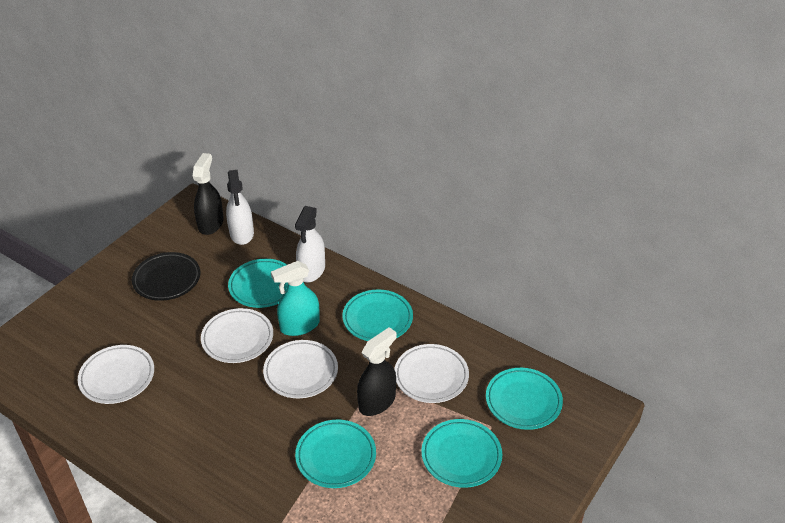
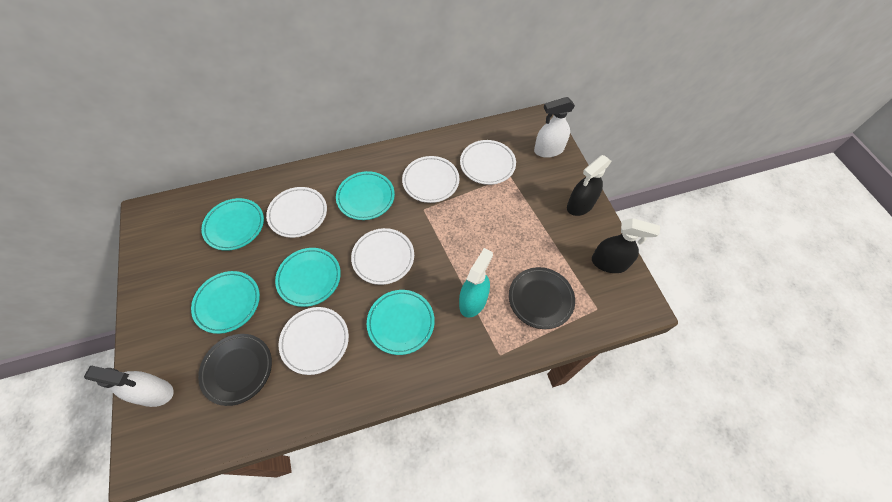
black plate: [132,252,200,301] = 1 -> [198,334,272,406] [509,267,575,329] = 2
white plate: [78,345,154,404] [201,308,273,363] [263,340,338,398] [394,344,469,403] = 4 -> [266,187,327,238] [279,307,349,375] [351,228,414,285] [402,156,459,203] [460,140,516,185] = 5

